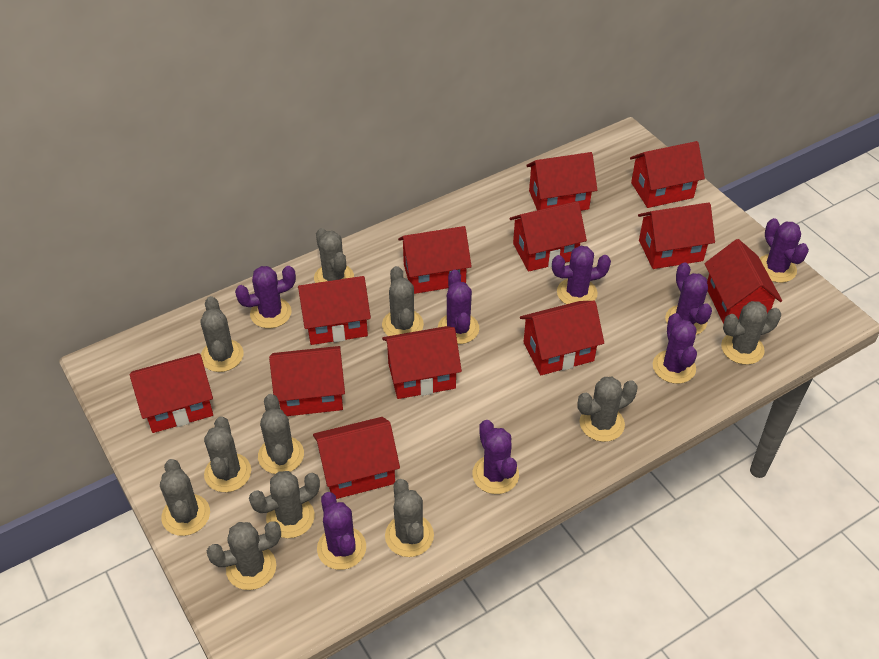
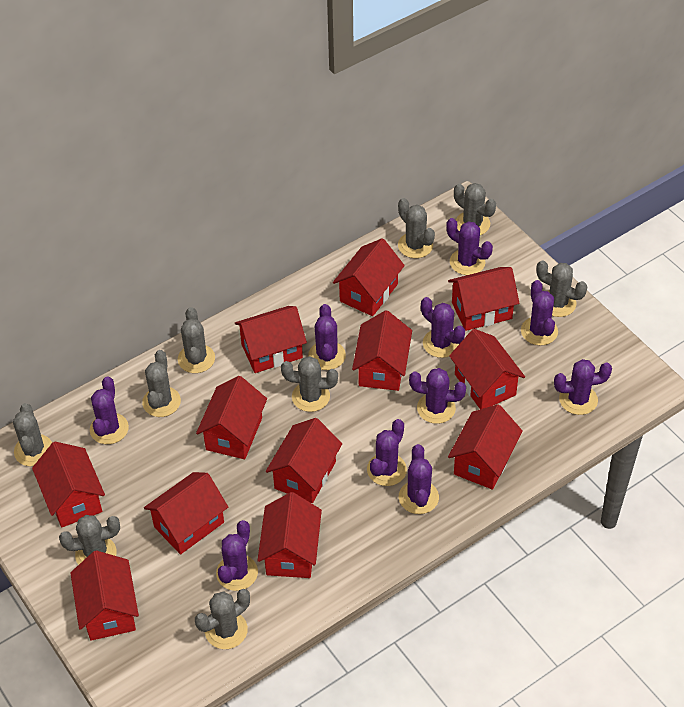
grey cactus: [160,459,210,536] [200,296,244,372] [204,416,251,492] [207,521,281,590] [249,471,320,538] [258,394,304,474] [314,228,354,283] [382,266,424,336] [385,479,434,557] [577,377,638,442] [721,301,781,365] = 11 -> [13,403,52,466] [59,515,120,565] [142,350,181,417] [178,307,215,373] [195,589,250,649] [281,356,338,412] [398,198,435,258] [454,183,496,235] [536,260,587,317] = 9
purple cactus: [235,266,296,328] [317,492,366,570] [438,270,479,344] [472,420,519,494] [552,245,611,304] [653,313,697,384] [665,262,712,335] [760,218,809,283] = 8 -> [90,377,129,444] [216,520,258,591] [308,304,346,370] [367,419,407,486] [399,444,439,514] [409,368,466,424] [421,297,465,358] [446,218,493,275] [521,280,558,345] [554,359,612,415] = 10

